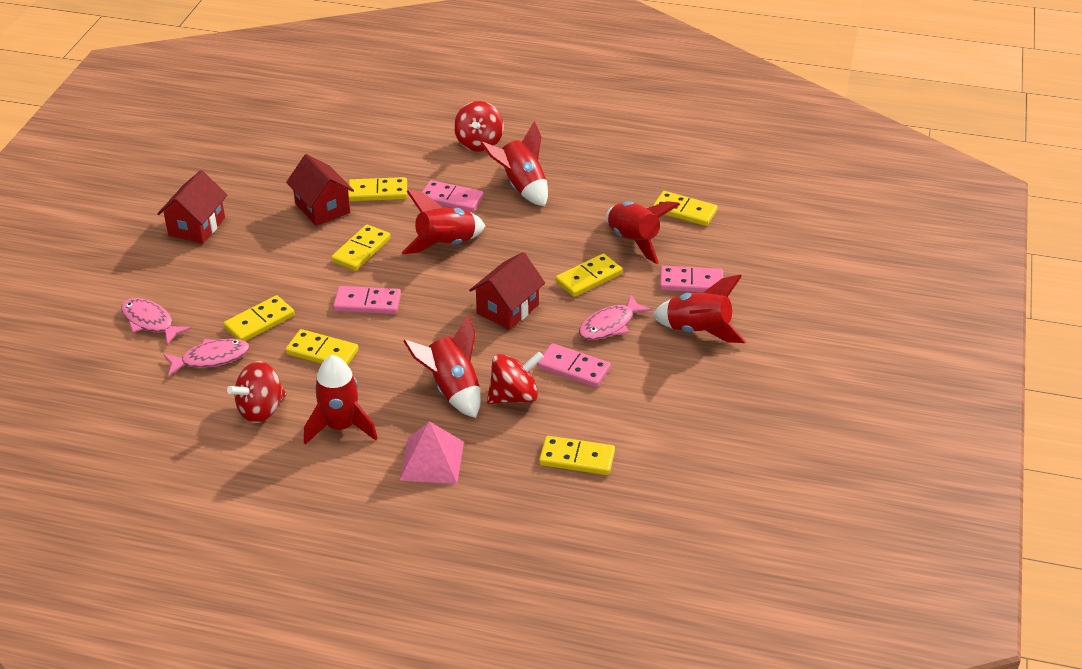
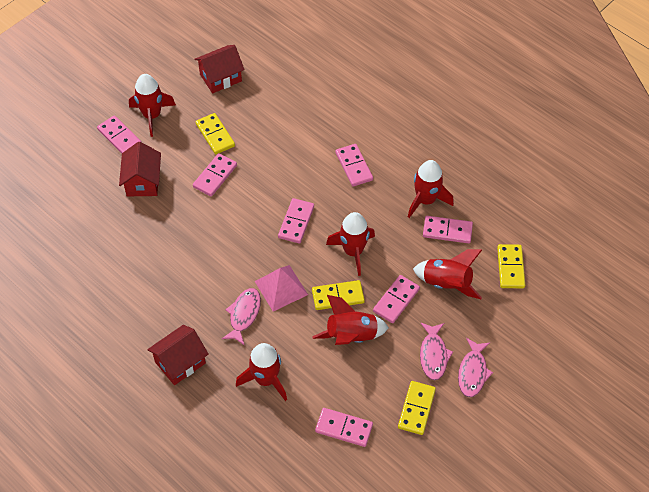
pink domino: [333,286,401,314] [422,180,484,212] [537,343,611,388] [660,266,723,292] = 4 -> [97,115,141,154] [193,153,237,196] [278,198,314,243] [315,408,373,447] [336,144,373,187] [373,275,420,323] [423,216,473,243] = 7
red spinning top: [227,361,286,423] [454,101,504,152] [487,351,544,404] = 3 -> none = 0
yellow domino: [224,295,295,341] [285,329,359,365] [331,225,391,271] [348,177,407,201] [539,436,615,475] [556,253,622,297] [653,191,717,226] = 7 -> [196,113,235,154] [312,280,365,310] [398,381,436,435] [497,244,525,288] = 4

